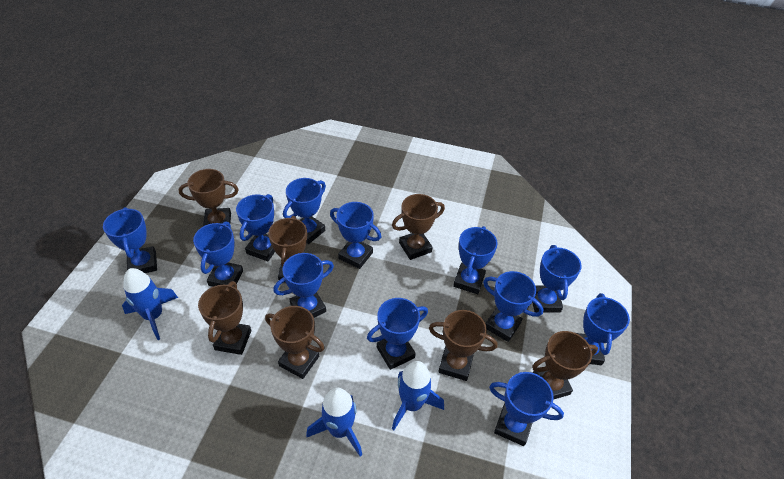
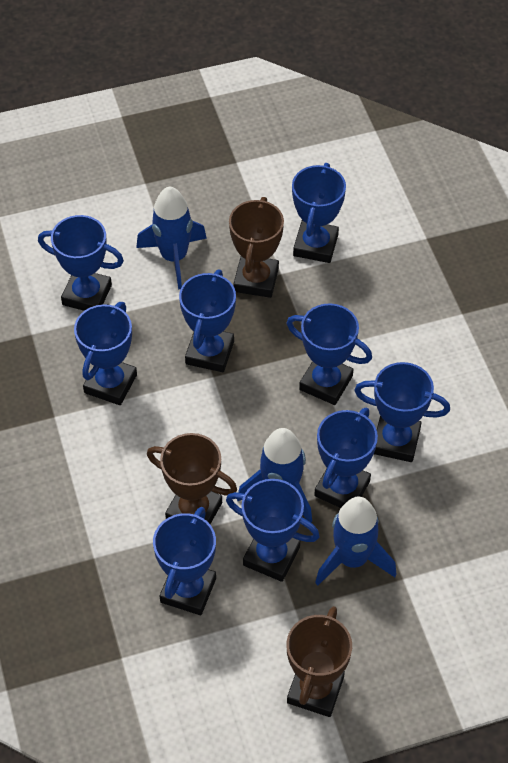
blue trophy: [103,207,157,273] [193,221,243,287] [236,194,275,261] [273,253,334,318] [283,178,326,244] [330,202,381,269] [367,298,428,370] [453,226,498,294] [483,271,543,342] [489,372,564,446] [532,245,582,312] [576,293,630,365] = 12 -> [38,215,124,311] [74,302,137,405] [153,507,216,615] [179,270,236,372] [226,479,320,582] [287,303,372,405] [292,163,346,263] [314,407,378,508] [354,362,450,462] = 9
brown trophy: [179,169,239,226] [198,281,251,355] [265,306,325,379] [268,216,307,280] [392,194,445,260] [429,310,498,381] [532,331,598,400] = 7 -> [147,433,237,524] [229,197,284,298] [287,606,352,717] = 3

